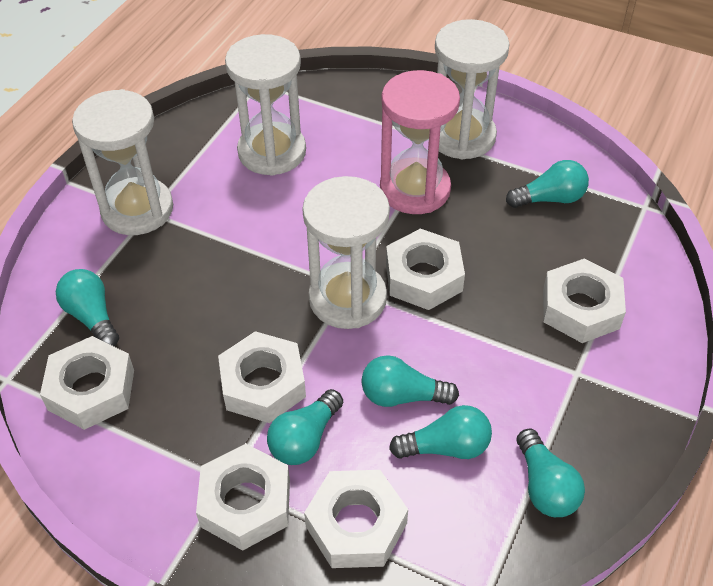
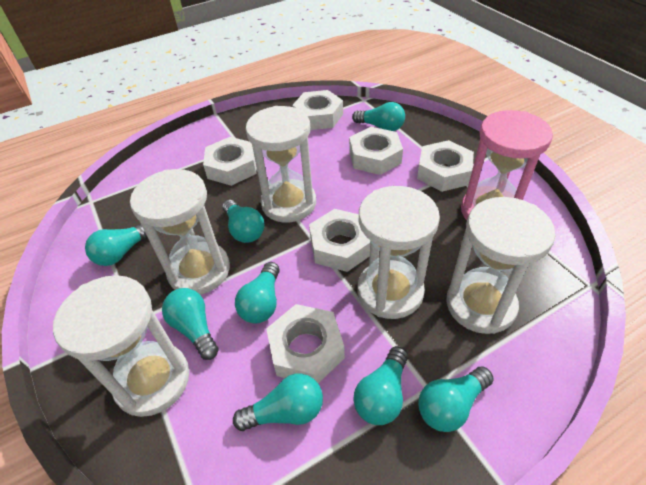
turquoise light bulb: [56,269,119,347] [267,389,343,465] [361,355,459,407] [389,405,492,459] [506,160,589,208] [517,428,585,517] = 6 -> [85,224,147,266] [162,288,219,360] [222,200,265,243] [233,373,323,431] [235,262,280,324] [352,102,405,131] [354,346,408,425] [418,366,494,432] = 8
white hourglass: [72,89,173,235] [225,34,306,176] [302,176,390,329] [435,19,510,160] = 4 -> [53,275,189,417] [130,169,230,295] [246,106,316,223] [357,186,440,319] [446,197,555,334] = 5

